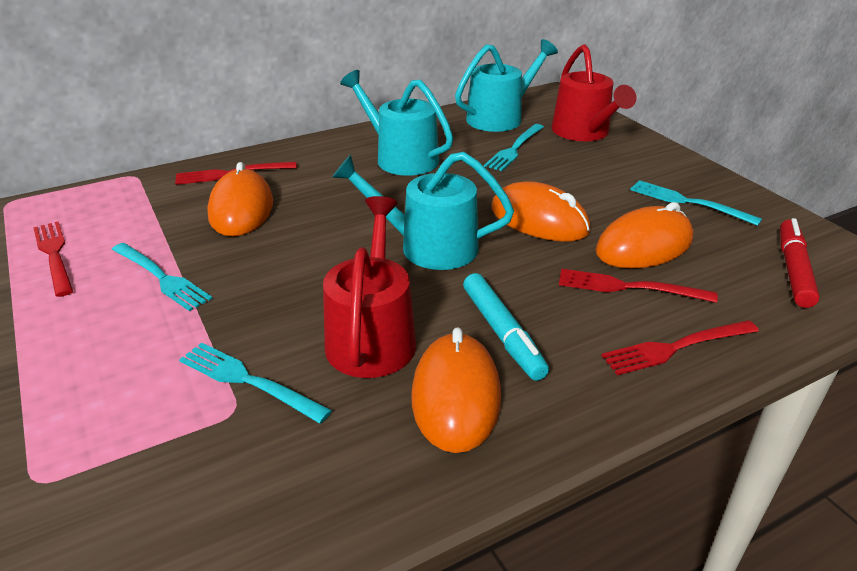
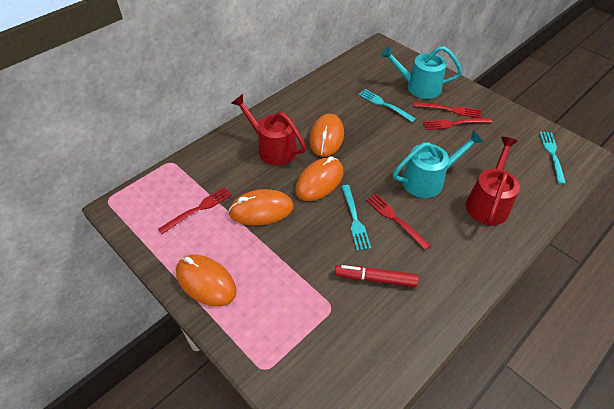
turquoise fork: [112,243,213,311] [179,343,332,424] [484,124,544,171] [630,180,762,226] = 4 -> [341,185,371,251] [358,89,416,122] [539,132,566,184] = 3
turquoise marker: [463,273,549,381] = 1 -> none = 0
turquoise watering can: [332,152,514,270] [340,70,453,176] [455,39,558,132] = 3 -> [380,46,462,99] [393,130,484,198] = 2

